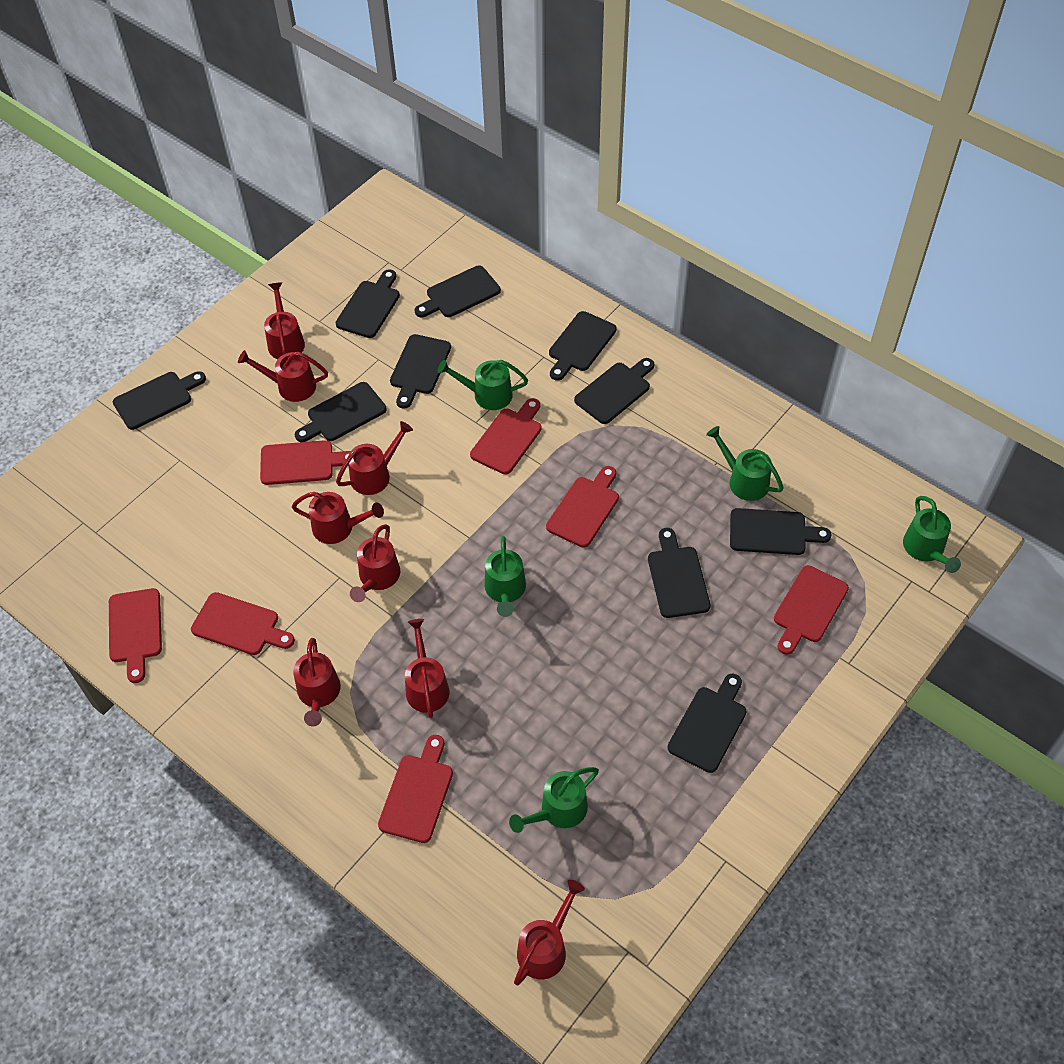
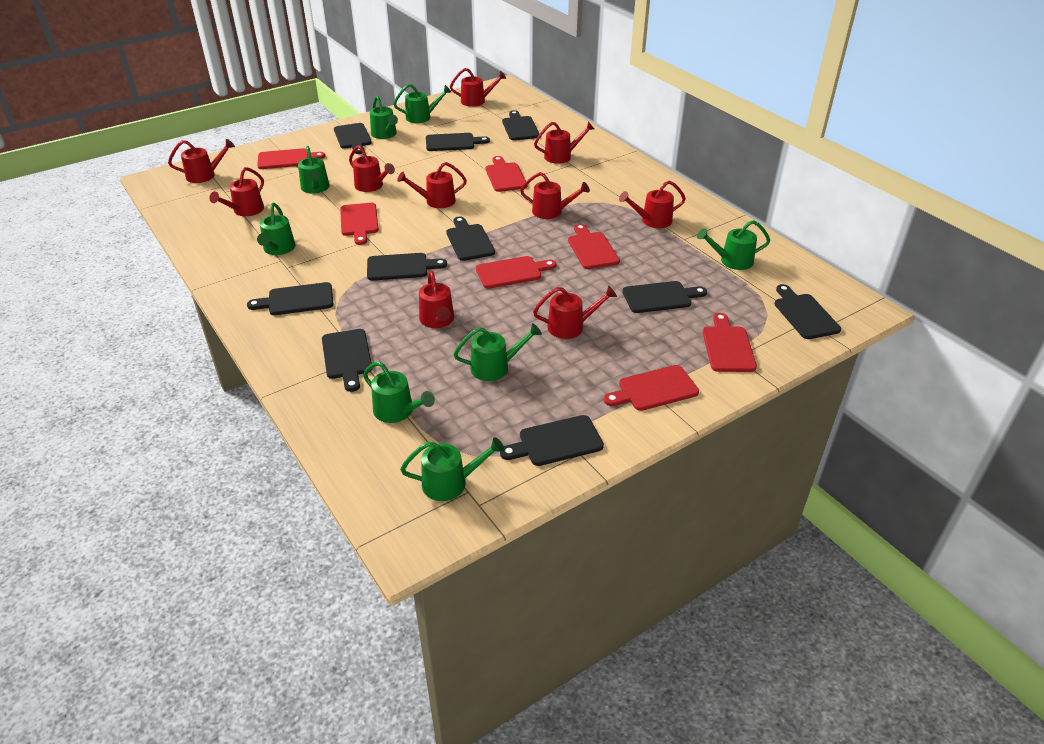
green watering can: [437,360,528,410] [485,536,526,617] [509,767,599,833] [706,426,784,501] [903,496,961,573] = 5 -> [257,203,296,255] [298,146,330,194] [363,362,435,423] [370,96,398,139] [393,84,451,123] [400,437,504,501] [454,323,542,381] [697,220,770,270] = 8
red watering can: [238,350,328,402] [264,282,305,359] [292,492,384,544] [293,638,341,726] [336,421,413,495] [350,524,400,602] [405,619,450,718] [514,880,585,985] = 8 -> [168,139,235,183] [209,167,264,216] [349,145,395,192] [397,162,467,208] [419,271,454,328] [450,68,506,107] [520,172,590,219] [533,286,617,339] [534,122,595,164] [619,181,686,228] = 10

